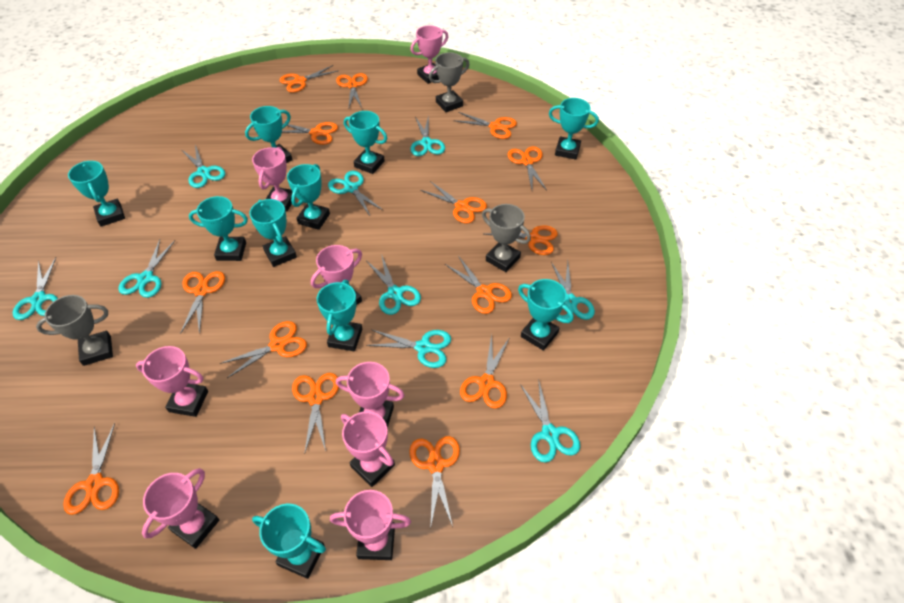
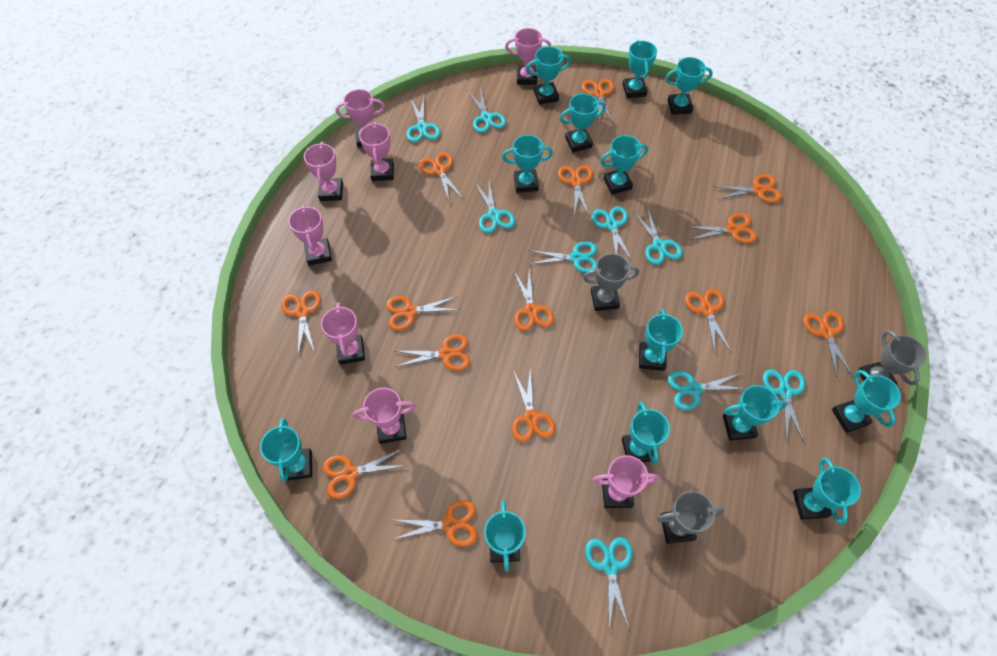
turquoise trophy: [68,161,125,227] [189,196,248,261] [245,106,292,163] [249,199,297,267] [252,504,326,579] [287,164,330,230] [317,280,362,351] [344,111,387,174] [518,279,574,351] [549,98,599,160] = 10 -> [260,418,312,482] [484,501,526,572] [502,135,553,193] [526,46,571,105] [560,93,606,152] [600,135,648,194] [622,40,657,98] [622,402,670,464] [639,309,683,371] [665,57,713,115] [723,385,787,441] [793,457,861,525] [832,370,901,433] = 13

